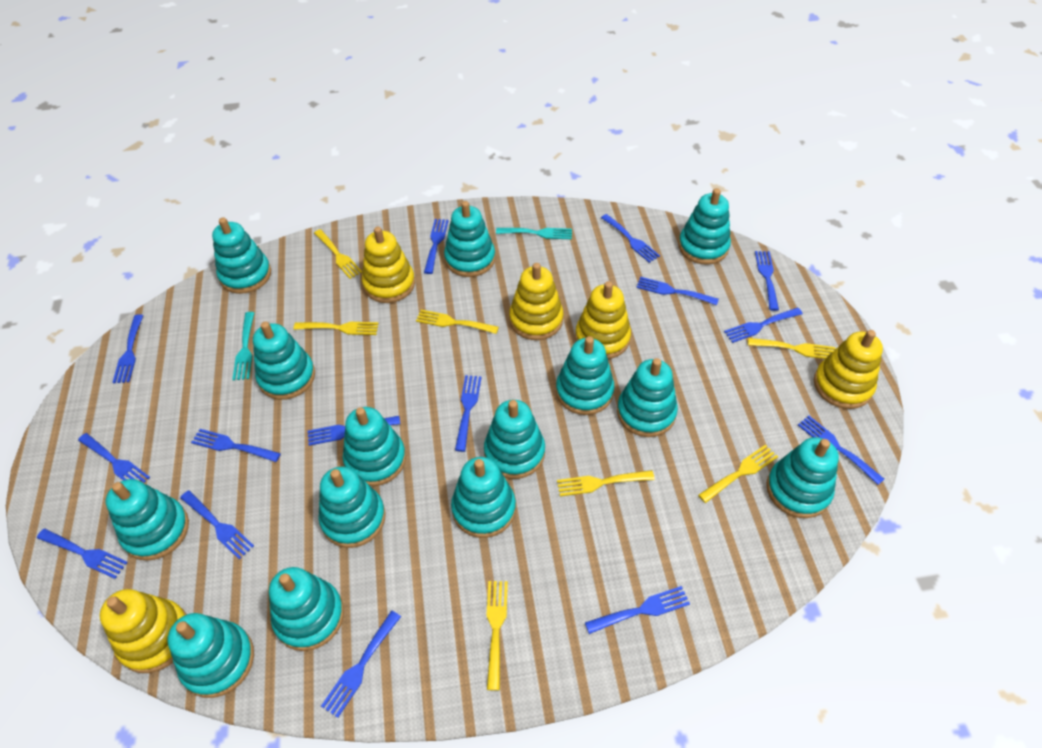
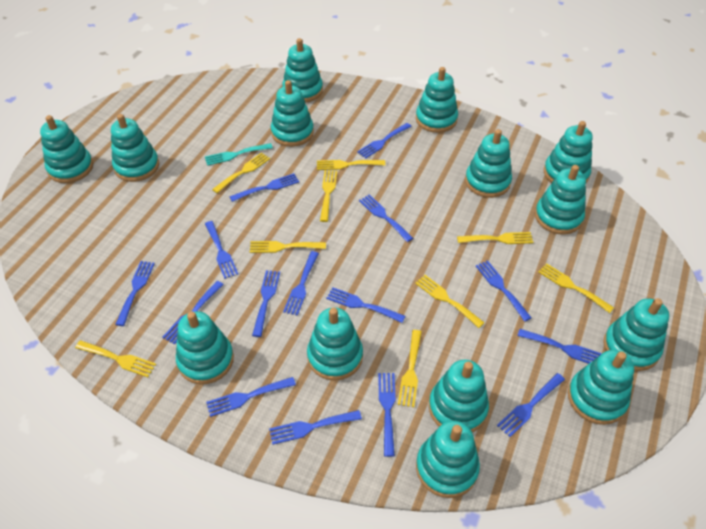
turquoise fork: [232,312,255,380] [496,228,572,239] = 2 -> [205,143,273,166] = 1
yellow fork: [294,322,379,335] [314,229,362,279] [416,310,499,334] [486,581,508,691] [557,470,655,496] [698,444,778,503] [748,338,835,359] = 7 -> [75,340,156,377] [212,153,270,193] [250,241,326,253] [317,160,385,170] [320,170,337,222] [398,330,422,407] [415,275,485,328] [457,232,534,244] [539,263,614,313] = 9
yellow stacking toy: [100,589,187,673] [362,227,415,303] [509,263,563,340] [575,281,631,359] [814,330,883,409] = 5 -> none = 0

